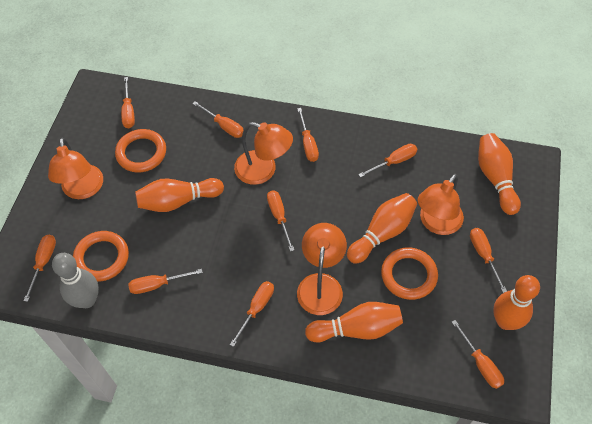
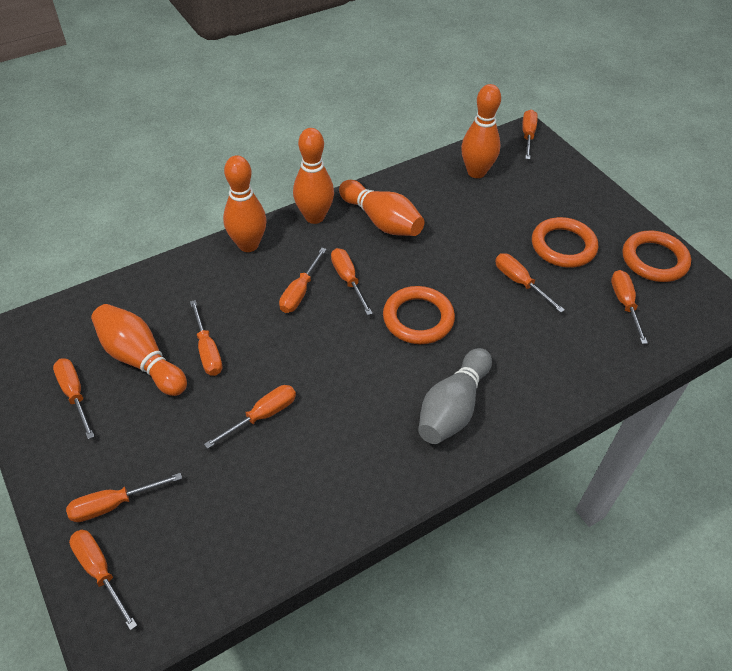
orange lamp: [48,138,103,199] [234,122,293,185] [297,223,347,315] [418,174,464,235] = 4 -> none = 0

